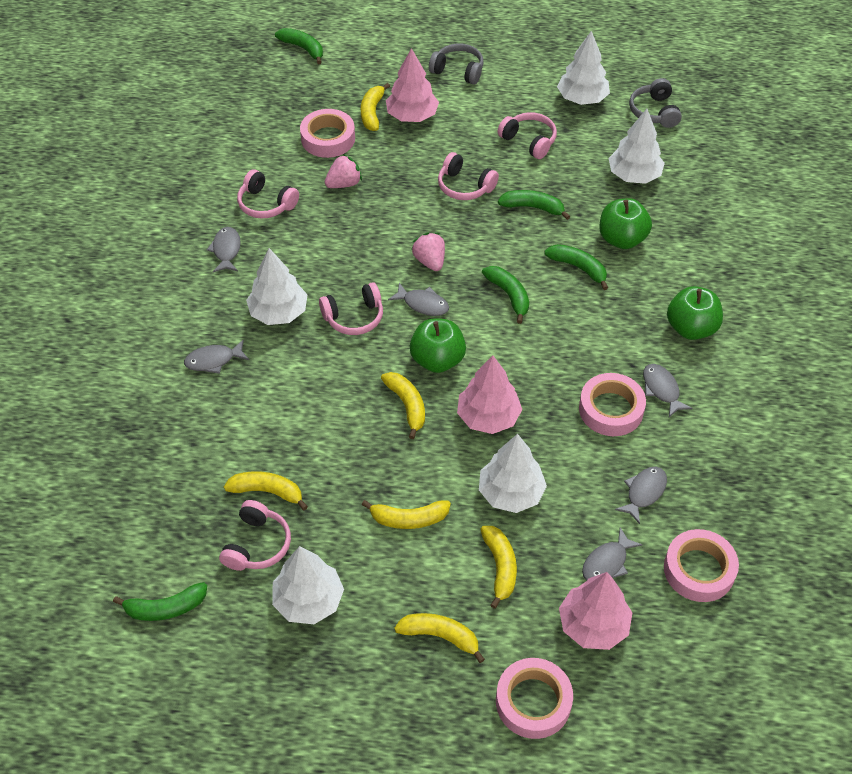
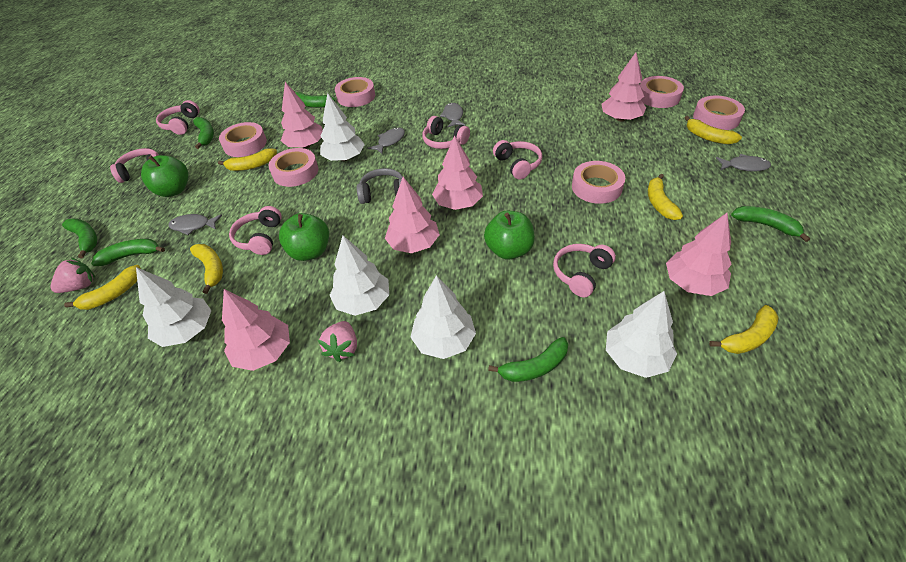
green banana: [113,582,207,621] [275,28,323,64] [482,266,529,324] [498,190,570,220] [544,244,608,290] = 5 -> [62,218,97,258] [91,239,165,266] [193,117,214,149] [295,92,335,108] [488,337,568,382] [731,206,810,242] = 6
grey fish: [184,340,249,374] [207,227,241,272] [388,283,449,316] [582,528,643,581] [615,467,667,524] [643,364,693,417] = 6 -> [168,214,222,235] [368,128,405,154] [440,103,465,127] [716,154,771,171] = 4
grey headphones: [429,44,483,85] [629,78,682,128] = 2 -> [357,168,403,204] = 1
pink headphones: [219,500,291,571] [237,170,299,219] [319,282,383,335] [438,152,499,200] [497,112,557,159] = 5 -> [110,148,159,183] [156,100,200,135] [229,206,282,255] [422,116,470,149] [493,140,542,179] [553,244,616,297] = 6
pink tape: [300,109,355,158] [496,658,573,739] [579,373,646,436] [664,529,739,602] = 4 -> [219,122,267,157] [268,148,319,187] [335,77,375,107] [572,161,625,204] [640,76,684,108] [693,96,745,130] = 6
pink tree: [386,48,439,122] [457,356,522,434] [559,572,633,650] = 3 -> [222,289,290,371] [281,82,323,149] [385,177,440,253] [432,135,483,210] [601,53,646,122] [666,213,732,296] = 6

